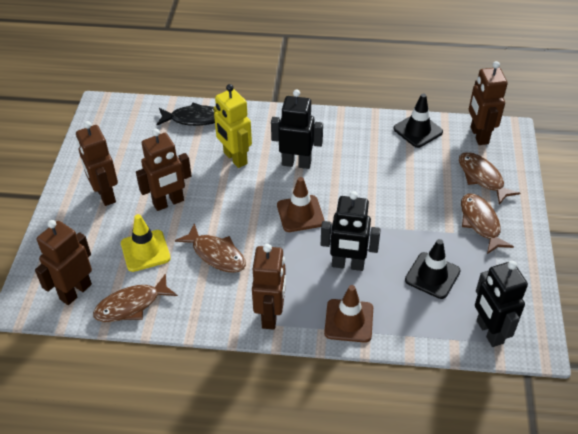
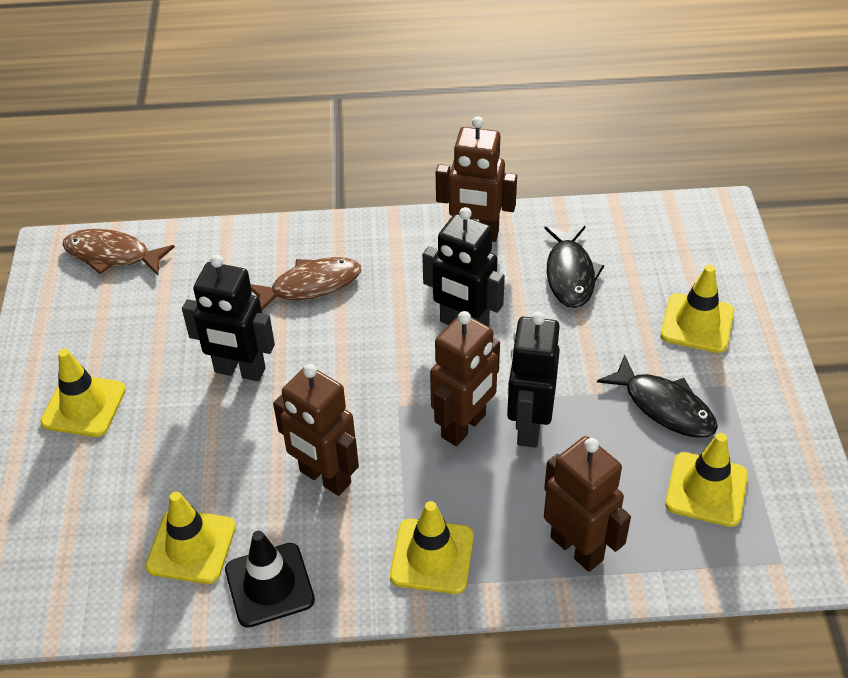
black fish: [156,103,215,126] = 1 -> [544,226,604,308] [597,355,718,438] = 2
black traffic cone: [393,94,443,148] [405,239,461,299] = 2 -> [225,531,315,628] = 1
brown fish: [93,274,178,322] [175,223,246,273] [459,152,520,205] [461,194,514,254] = 4 -> [62,229,175,275] [251,257,361,310] = 2
brown robot: [35,220,92,305] [76,121,118,206] [136,129,192,211] [252,244,286,330] [469,61,508,145] = 5 -> [273,364,359,496] [430,311,500,446] [436,116,517,242] [544,436,631,572] = 4
brown traffic cone: [277,177,325,232] [324,285,373,343] = 2 -> none = 0
yellow robot: [214,84,252,168] = 1 -> none = 0
yellow traffic cone: [121,214,171,272] = 1 -> [40,349,126,437] [145,491,236,584] [390,501,474,594] [661,265,734,353] [665,433,748,527] = 5

